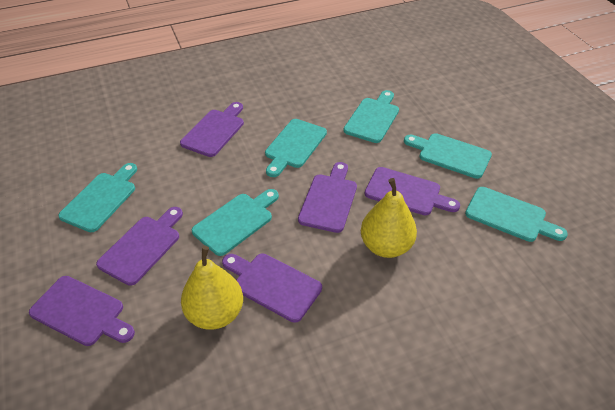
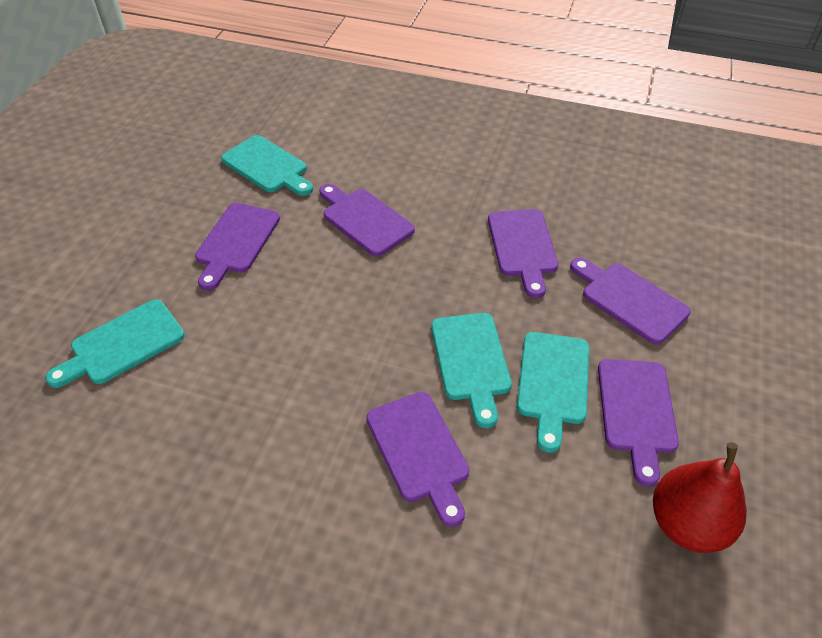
red pear: none = 0 -> [653,442,747,553] = 1
turquoise cutting board: [58,163,137,232] [192,189,279,256] [265,119,327,177] [343,90,399,143] [404,133,492,179] [465,187,568,242] = 6 -> [45,299,185,388] [221,135,313,196] [431,313,512,428] [517,332,589,453] = 4
yellow pear: [181,246,243,330] [361,178,417,258] = 2 -> none = 0

